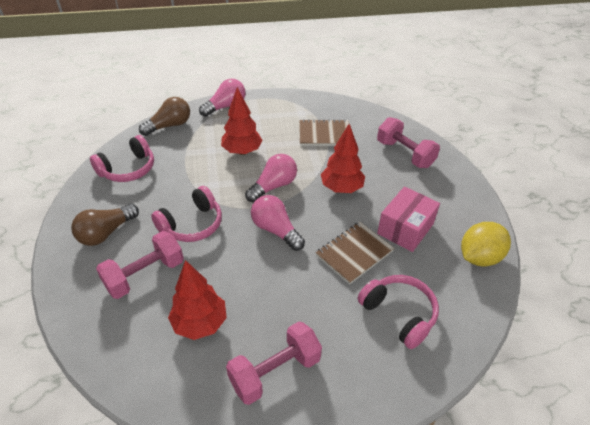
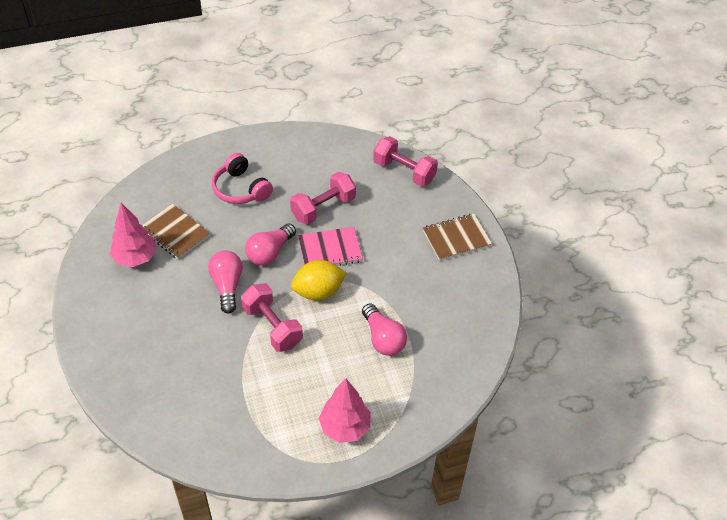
brown light bulb: [71,204,139,246] [139,97,190,136] = 2 -> none = 0
pink box: [377,186,440,252] = 1 -> none = 0
pink headphones: [90,135,154,182] [151,186,222,242] [357,275,439,349] = 3 -> [212,153,273,204] = 1
pink notebook: none = 0 -> [298,227,363,266] = 1
pink tree: none = 0 -> [110,203,157,267] [318,379,371,443] = 2
red tree: [168,260,227,340] [221,87,263,155] [321,124,365,193] = 3 -> none = 0

